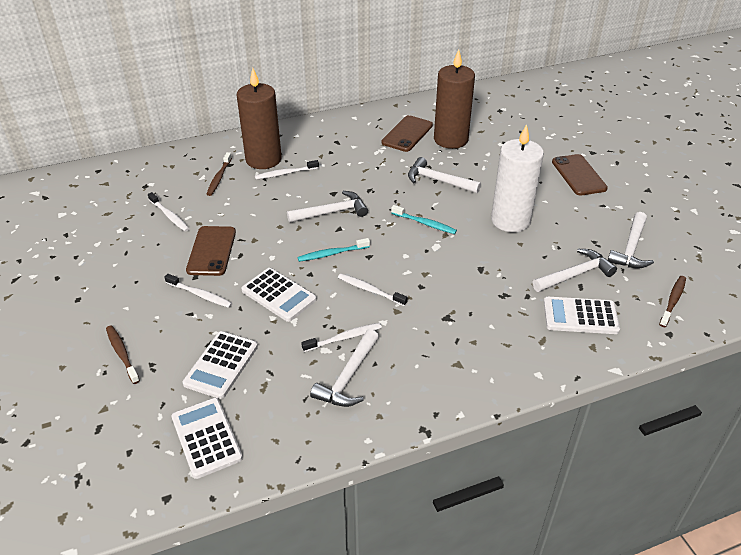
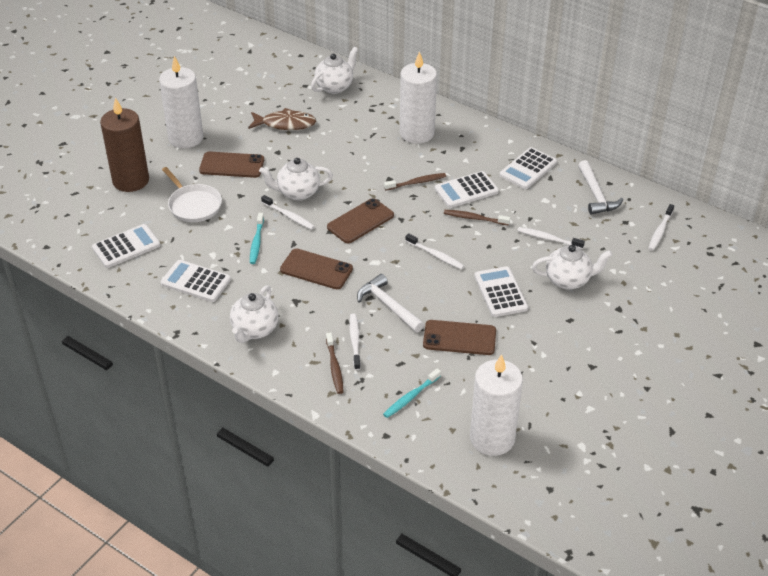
brown candle: [237,68,282,169] [434,49,475,149] = 2 -> [100,97,149,192] = 1
brown fish: none = 0 -> [248,108,316,130] = 1
brown phone: [186,226,236,276] [381,115,433,152] [552,154,608,196] = 3 -> [199,151,264,178] [280,249,353,289] [327,198,394,243] [423,320,496,355] = 4
white calculator: [172,398,243,479] [183,331,258,399] [241,268,317,322] [544,297,620,334] = 4 -> [92,224,160,268] [161,260,231,302] [435,171,499,208] [474,266,528,317] [500,147,557,189] = 5
white candle: [491,124,544,232] = 1 -> [159,56,203,148] [400,51,437,144] [470,354,523,456] = 3
white hammer: [287,191,368,223] [310,329,379,407] [408,157,481,193] [532,249,617,292] [608,212,654,268] = 5 -> [357,274,424,333] [578,160,623,215] = 2
white pan: none = 0 -> [162,167,222,222] = 1
white teapot: none = 0 -> [230,285,278,343] [259,158,333,201] [311,47,358,94] [532,245,612,290] = 4

